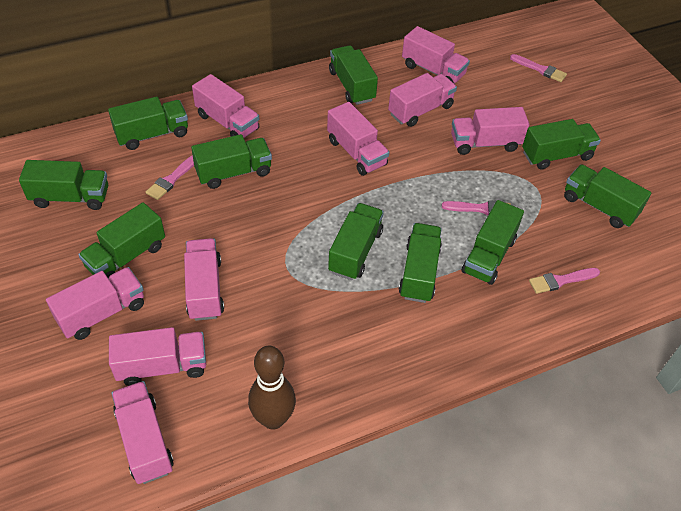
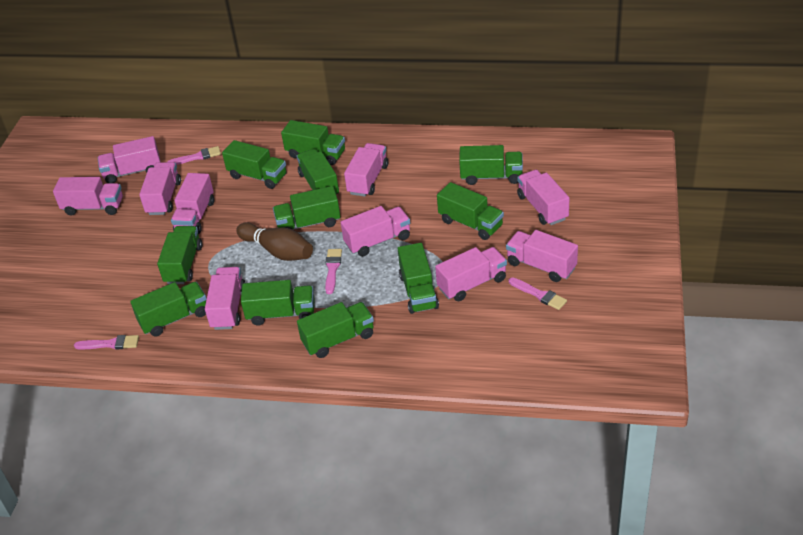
green truck: [19,160,108,210] [78,202,165,279] [108,97,188,150] [191,134,272,189] [328,203,384,280] [329,45,378,105] [399,223,442,303] [462,200,524,285] [522,119,601,170] [564,164,651,228] = 10 -> [130,282,207,337] [157,226,202,284] [222,140,287,189] [241,280,315,326] [273,186,341,230] [281,120,345,165] [297,149,339,194] [297,302,374,358] [398,243,439,314] [437,182,504,240] [459,145,523,185] = 11
pink truck: [46,267,144,340] [109,327,206,386] [111,381,174,484] [184,238,224,321] [192,74,259,138] [327,102,389,176] [388,73,457,127] [402,26,470,84] [451,107,529,155] = 9 -> [53,177,123,216] [98,136,161,183] [139,162,181,215] [171,173,214,234] [205,267,245,330] [341,206,410,256] [344,143,388,197] [435,247,507,301] [506,230,578,282] [517,170,570,225] = 10

